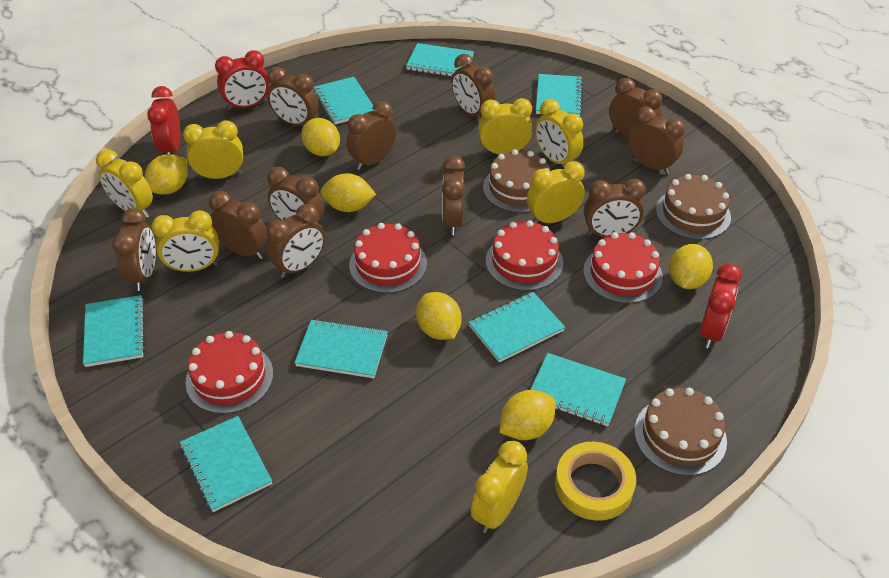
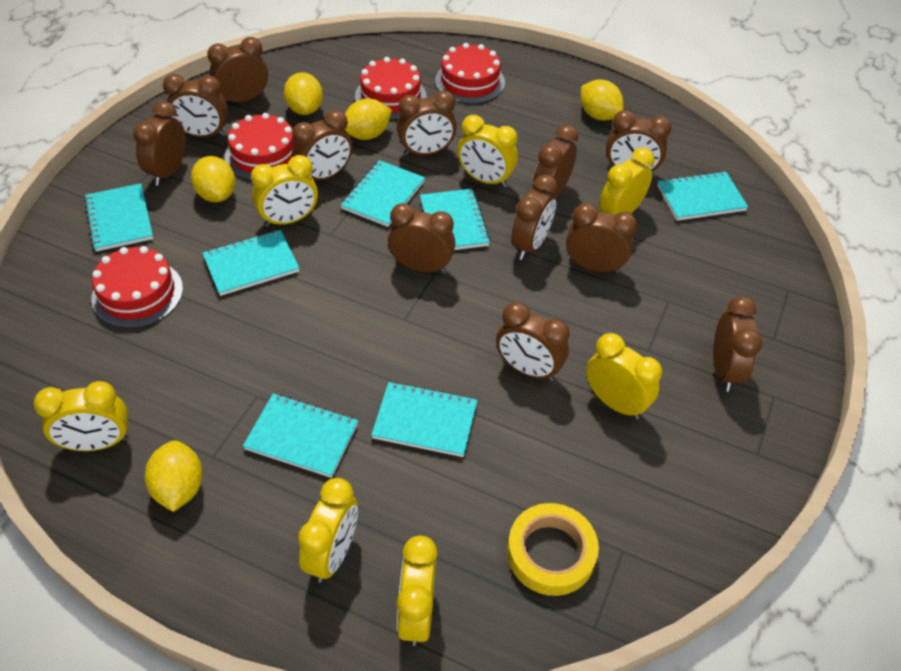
brown cake: [483,149,550,213] [634,388,727,476] [656,174,731,239] = 3 -> none = 0
brown clock: [112,208,156,291] [209,191,268,259] [266,204,325,278] [267,67,319,126] [267,167,325,222] [346,101,396,170] [442,156,465,235] [451,54,495,117] [584,179,646,237] [609,78,662,138] [628,106,685,174] = 11 -> [133,101,186,186] [163,74,228,137] [207,37,268,103] [292,110,352,180] [388,203,455,273] [397,91,457,156] [496,302,570,381] [511,174,558,260] [533,125,578,198] [566,203,637,273] [606,110,672,176] [713,296,763,392] = 12
red clock: [147,86,181,154] [215,50,270,110] [699,264,742,348] = 3 -> none = 0
turquoise notebook: [83,295,145,367] [180,416,272,512] [295,319,388,378] [314,77,374,125] [406,43,474,76] [468,292,565,362] [530,353,626,426] [536,74,583,116] = 8 -> [84,183,153,252] [203,230,299,296] [243,394,358,478] [341,160,425,227] [371,382,478,457] [420,189,491,250] [657,171,748,221] = 7
yellow lemon: [145,154,188,195] [301,118,340,156] [321,173,376,212] [416,292,462,340] [499,390,556,440] [669,244,713,289] = 6 -> [144,440,203,512] [191,156,235,202] [284,72,323,115] [344,99,392,140] [581,80,624,121] = 5

